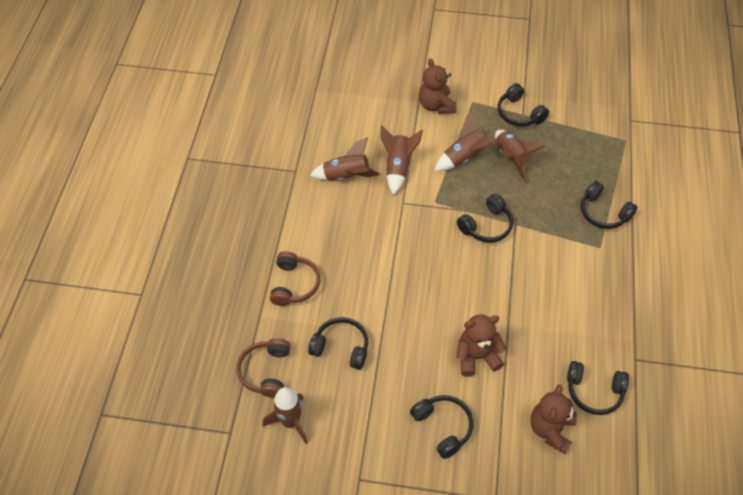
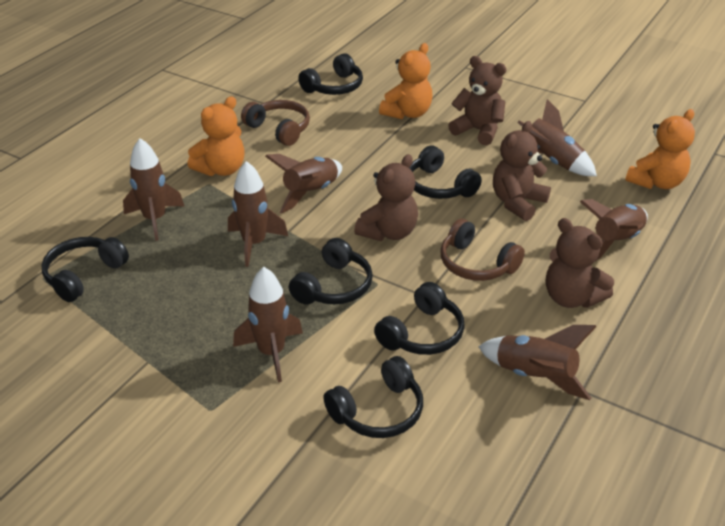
brown rocket: [263,387,308,444] [310,137,380,181] [381,125,423,195] [435,112,498,171] [495,130,545,182] = 5 -> [123,138,184,241] [228,161,288,267] [233,267,303,382] [265,154,342,214] [478,325,597,400] [517,99,597,176] [580,199,648,260] = 7
brown teddy bear: [419,58,457,114] [456,315,506,377] [530,384,577,454] = 3 -> [354,154,418,241] [448,56,507,145] [493,121,551,221] [546,218,614,308] = 4
orange teddy bear: none = 0 -> [187,96,245,176] [379,43,433,119] [625,109,695,189] = 3

